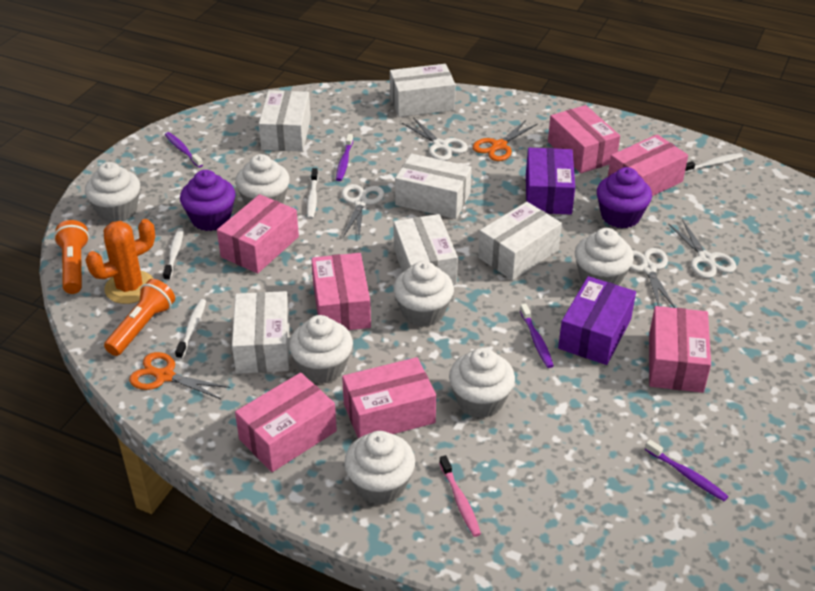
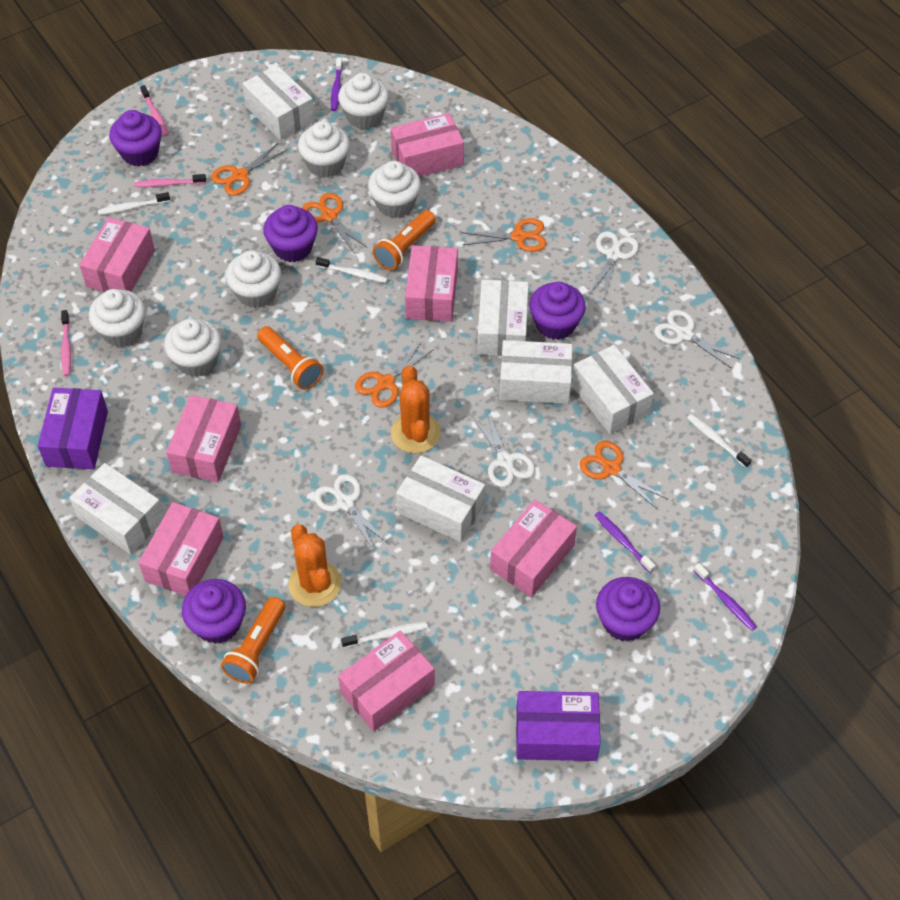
orange cactus: [85,219,155,304] = 1 -> [288,524,341,607] [391,365,441,453] = 2
orange flashlight: [54,220,89,294] [104,279,175,356] = 2 -> [221,597,285,684] [257,326,323,390] [373,210,436,270] = 3
orange scissors: [129,352,230,399] [473,120,538,161] = 2 -> [211,143,287,196] [302,193,367,253] [355,342,434,408] [461,218,546,252] [579,441,668,509] = 5
pink toothbrush: [439,455,481,537] = 1 -> [61,310,71,376] [134,174,206,187] [140,85,169,136] = 3
purple cupcake: [180,170,235,231] [597,167,652,228] = 2 -> [109,110,162,166] [182,579,246,644] [263,205,318,262] [529,282,586,340] [596,577,660,642] = 5
purple toothbrush: [165,132,203,168] [336,134,353,181] [520,304,554,368] [645,440,728,501] = 4 -> [331,57,343,111] [595,511,655,573] [693,563,757,631] = 3
white cupcake: [85,162,140,223] [235,154,290,205] [289,315,353,384] [344,431,415,505] [393,261,454,327] [449,348,515,418] [575,228,634,286] = 7 -> [89,289,145,347] [164,319,222,377] [226,250,281,308] [298,121,350,178] [338,73,389,129] [368,161,421,218] = 6

